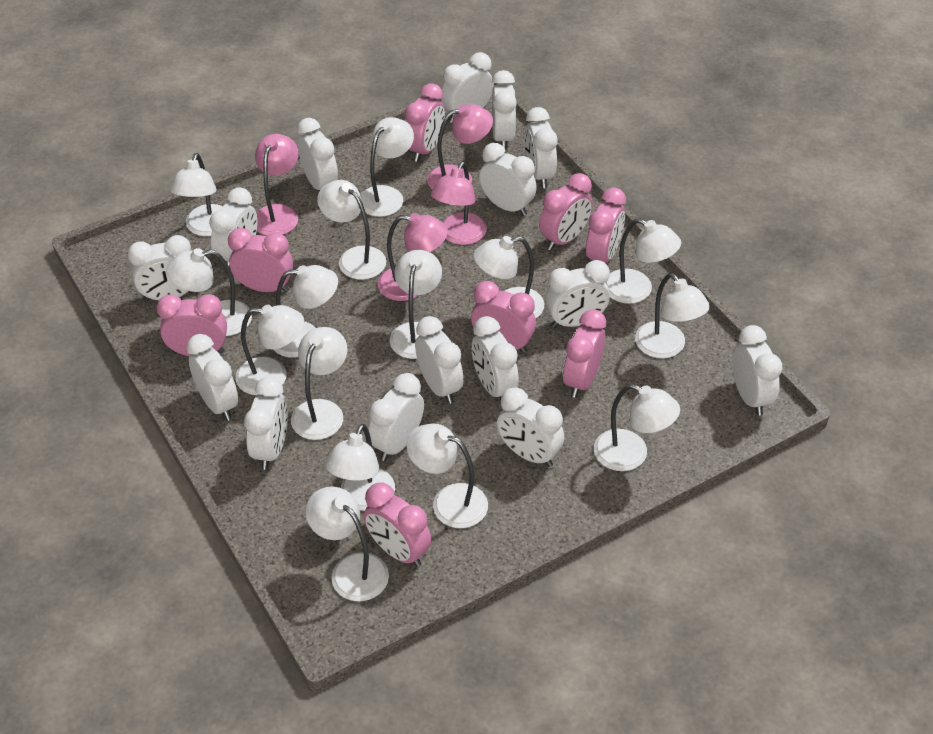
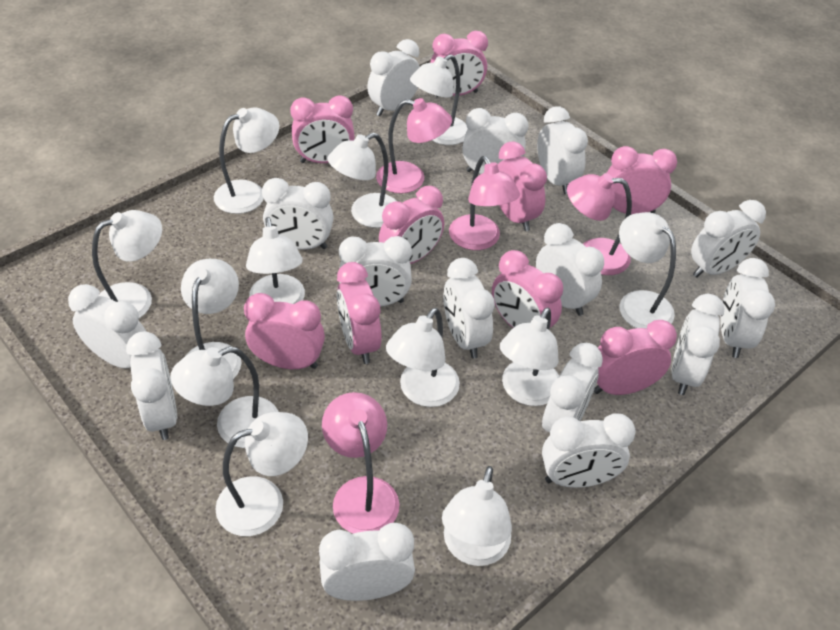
pink clock: [157,294,227,356] [228,228,293,292] [364,482,432,567] [405,83,445,162] [471,281,536,353] [539,173,593,250] [563,309,606,398] [586,187,626,263] = 8 -> [244,293,325,369] [290,95,355,163] [337,262,381,364] [379,186,444,264] [430,31,488,97] [492,250,563,328] [497,141,547,231] [594,320,677,395] [607,146,677,215] = 9
white lamp: [166,248,252,336] [170,153,223,236] [235,305,304,395] [273,265,338,358] [291,327,347,440] [306,487,389,601] [317,180,386,280] [326,424,395,511] [360,117,414,217] [390,250,442,359] [407,423,488,528] [474,236,544,318] [594,384,680,471] [605,218,681,304] [635,273,710,358] = 15 -> [92,210,162,318] [170,346,279,448] [181,259,242,379] [214,107,279,214] [215,412,308,536] [246,217,305,304] [328,133,397,228] [386,308,460,407] [410,54,468,145] [442,466,512,566] [500,307,559,406] [619,212,676,328] = 12

